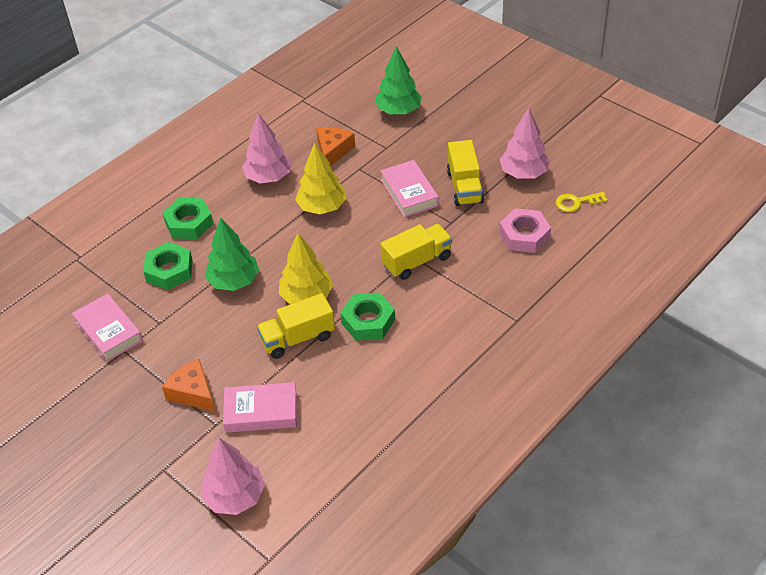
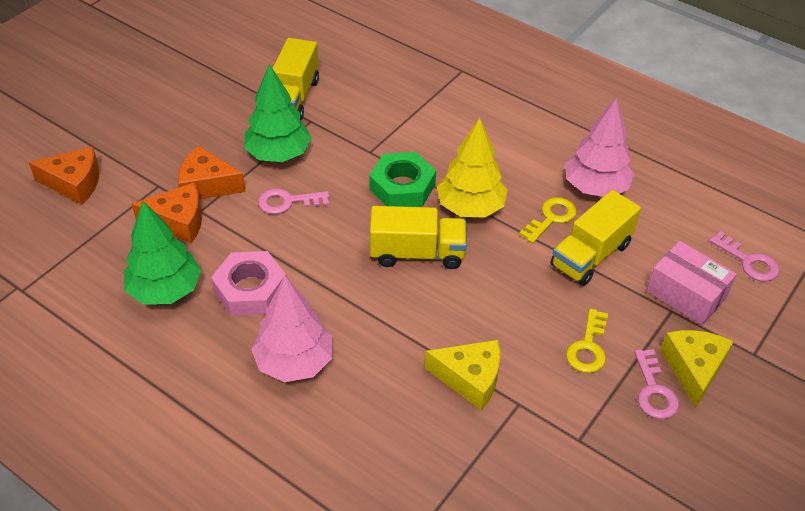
green nut: [143,242,193,290] [162,198,213,239] [340,292,395,341] = 3 -> [369,152,436,207] = 1
orange cheese: [162,359,215,412] [316,127,355,166] = 2 -> [29,147,99,205] [132,183,202,243] [178,145,246,199] = 3
pink book: [72,293,143,362] [223,382,297,433] [380,160,439,217] = 3 -> none = 0
pink box: none = 0 -> [646,241,737,325] = 1
pink key: none = 0 -> [258,188,329,214] [634,349,679,419] [709,231,779,281] = 3
pink tree: [201,438,265,515] [242,113,291,183] [499,108,550,179] = 3 -> [251,276,332,382] [565,98,635,197] = 2
yellow cheese: none = 0 -> [425,340,500,410] [661,330,734,408] = 2
yellow key: [555,192,608,212] = 1 -> [519,197,577,243] [566,308,608,373] = 2
yellow tree: [279,233,333,304] [295,143,346,214] = 2 -> [437,118,508,218] = 1

